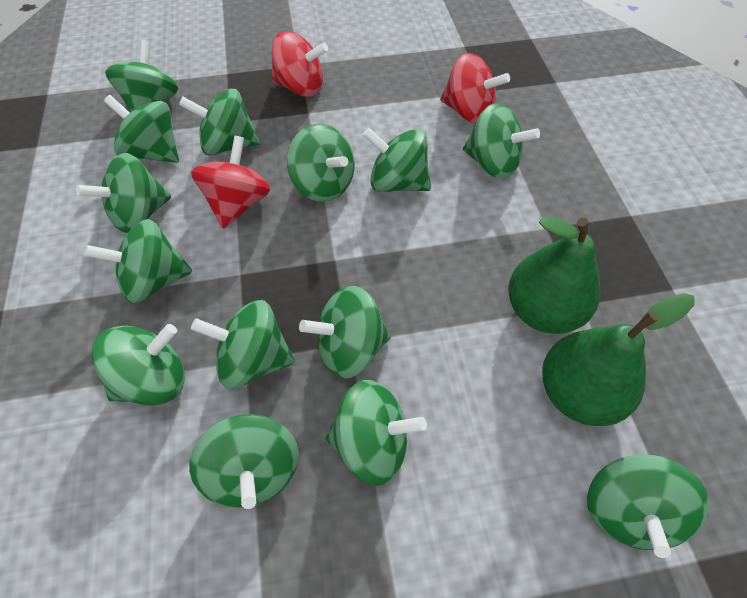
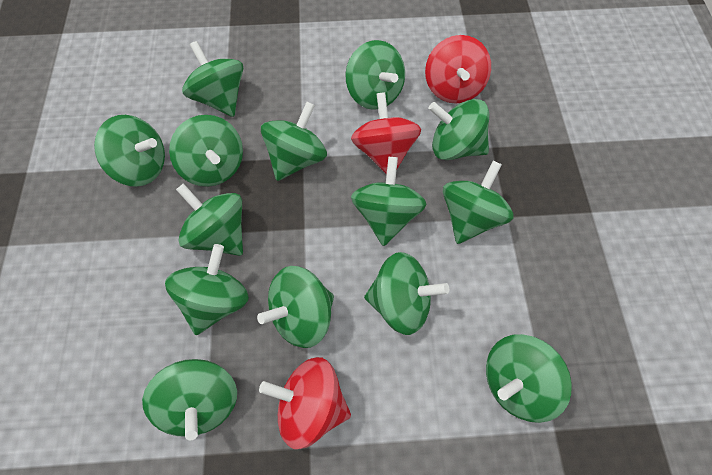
green pear: [508,217,600,334] [542,293,695,426] = 2 -> none = 0

